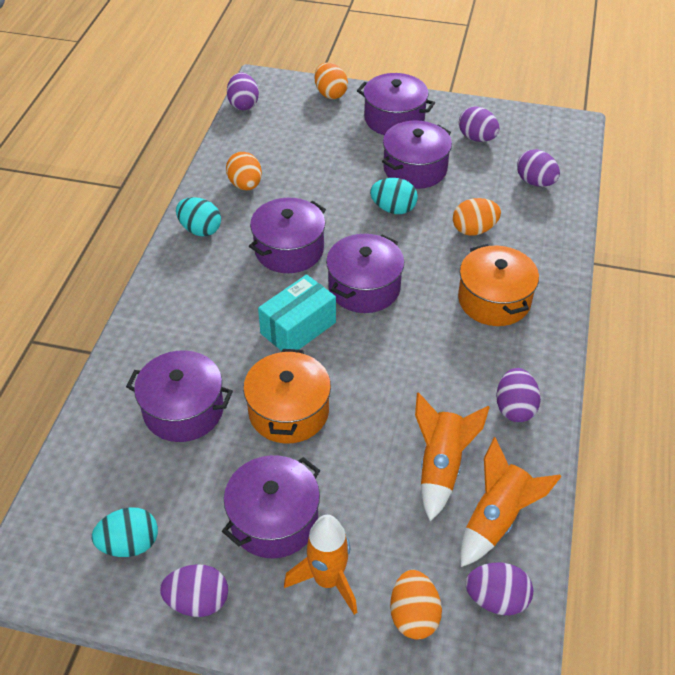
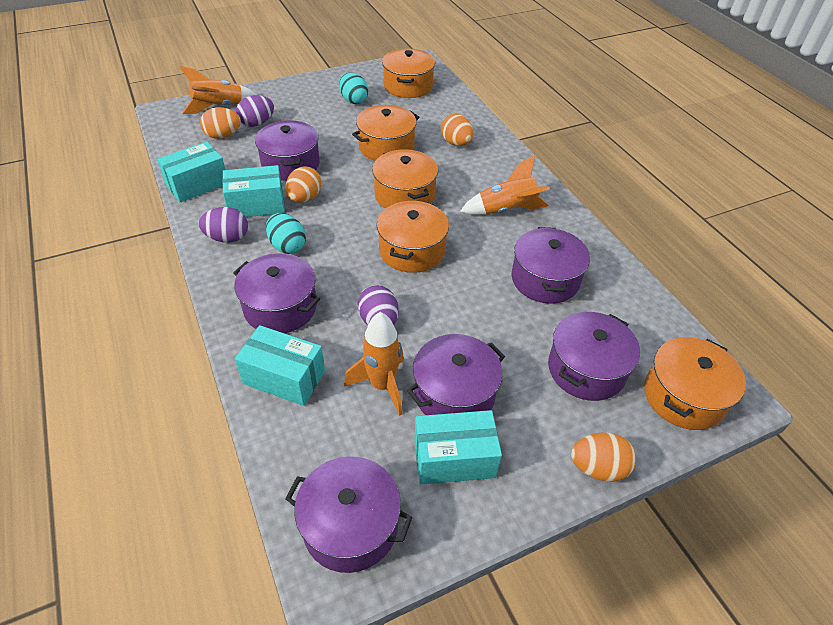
orange pot: [243,349,331,443] [458,244,539,326] = 2 -> [352,105,420,161] [372,149,438,209] [377,200,449,273] [382,49,435,98] [644,337,746,430] = 5
purple egg: [160,564,228,617] [227,73,259,110] [459,107,500,142] [465,563,533,615] [496,368,541,422] [517,149,560,187] = 6 -> [199,207,248,243] [236,95,274,127] [358,285,399,325] = 3
turquoise box: [258,274,336,351] = 1 -> [157,141,225,202] [222,165,285,217] [235,325,325,406] [415,410,502,485] = 4
turquoise egg: [92,507,158,557] [176,197,221,236] [370,178,418,214] = 3 -> [266,213,306,254] [339,72,368,104] = 2

